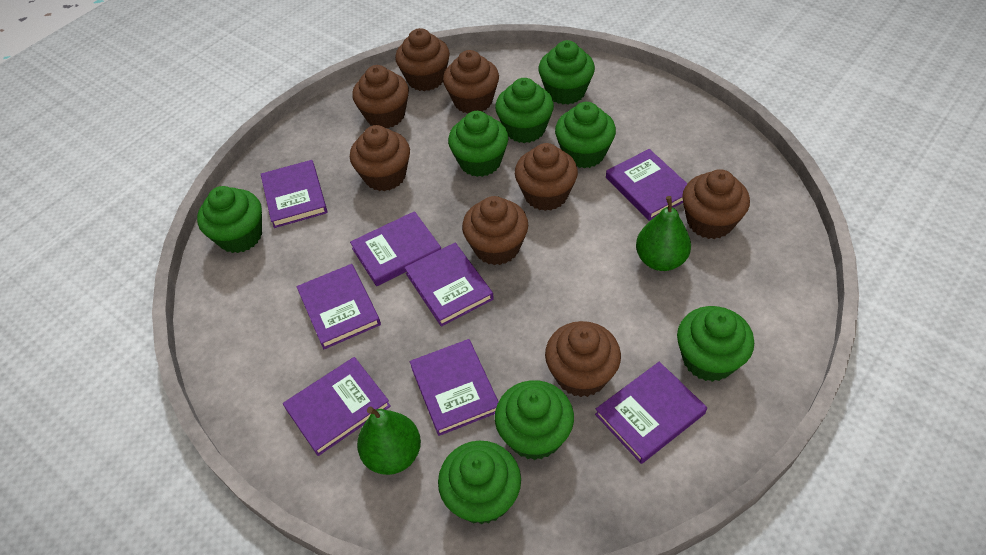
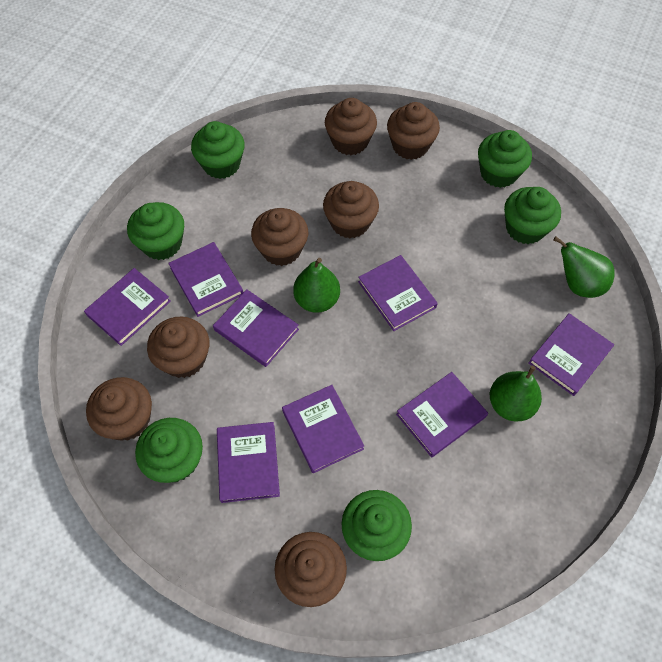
brown cupcake: [350,125,410,191] [352,65,409,128] [395,28,450,91] [443,50,499,114] [462,196,528,265] [515,143,578,211] [545,321,621,397] [682,169,750,239] = 8 -> [86,377,152,441] [147,316,209,378] [251,208,308,266] [274,532,347,607] [323,181,379,238] [325,98,377,155] [387,102,440,160] = 7
green cupcake: [197,186,262,253] [438,441,521,525] [448,111,508,177] [495,78,554,143] [495,380,574,460] [538,40,595,105] [555,102,616,169] [677,306,754,382] = 8 -> [127,202,184,260] [135,418,203,483] [191,121,245,179] [342,490,412,561] [478,130,532,188] [504,187,561,244] = 6
green pear: [357,407,421,475] [636,196,691,271] = 2 -> [293,258,340,313] [490,366,542,421] [553,236,615,298] = 3

